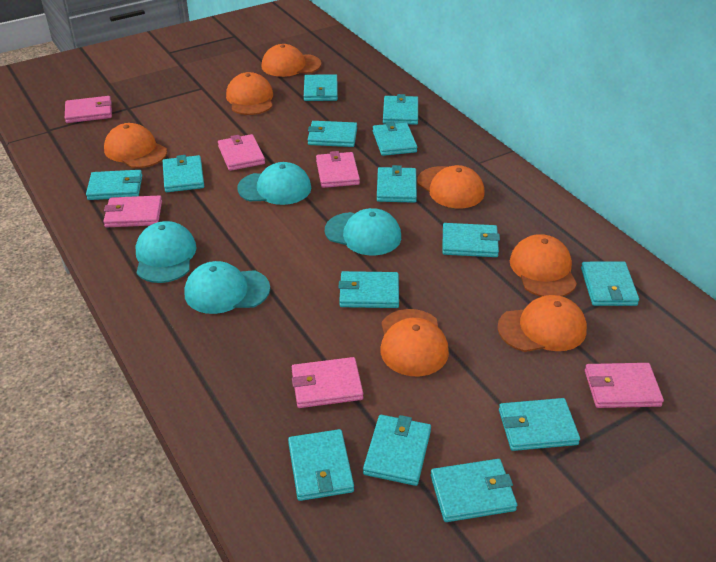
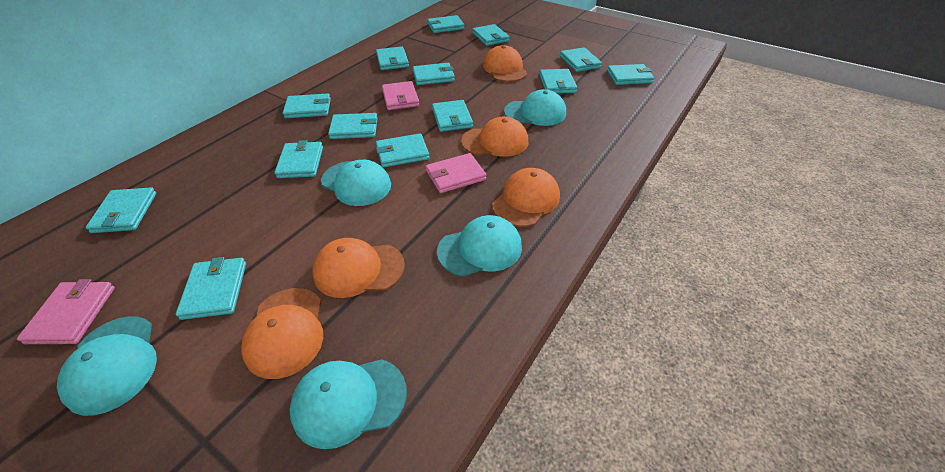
orange cap: [104,123,167,168] [226,72,273,115] [261,44,321,77] [380,309,449,377] [417,165,485,208] [497,295,587,352] [510,234,577,297] = 7 -> [241,288,323,379] [312,238,405,298] [461,116,528,157] [483,45,527,82] [492,168,560,227] = 5
pink wallet: [65,96,112,123] [103,196,162,227] [218,134,265,171] [292,357,363,408] [316,151,360,188] [585,363,664,408] = 6 -> [17,279,115,344] [382,81,419,110] [426,153,486,193] = 3
turquoise cap: [135,221,197,283] [184,261,270,314] [237,162,311,205] [325,208,401,256] = 4 -> [57,316,157,416] [290,359,407,449] [321,160,391,206] [437,215,522,276] [504,89,566,126] = 5

